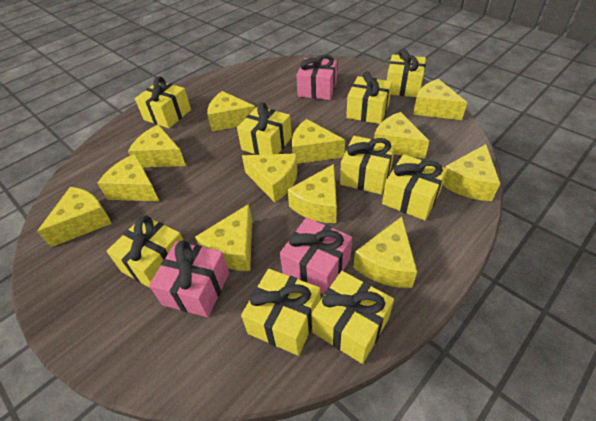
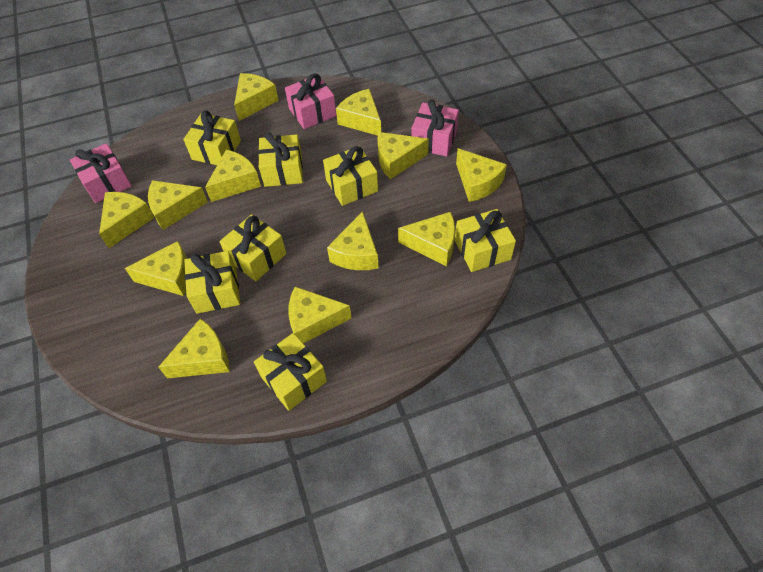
yellow gift: [107,215,183,288] [135,76,191,128] [237,102,292,155] [241,269,320,356] [311,271,394,364] [340,136,395,194] [346,71,392,124] [382,154,447,220] [387,49,426,97] = 9 -> [183,110,241,165] [184,251,240,314] [220,214,286,281] [254,333,327,411] [258,132,303,187] [323,146,378,206] [455,209,516,272] = 7

